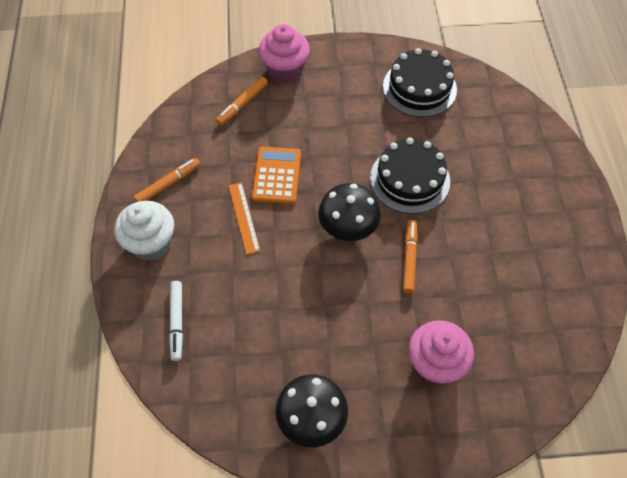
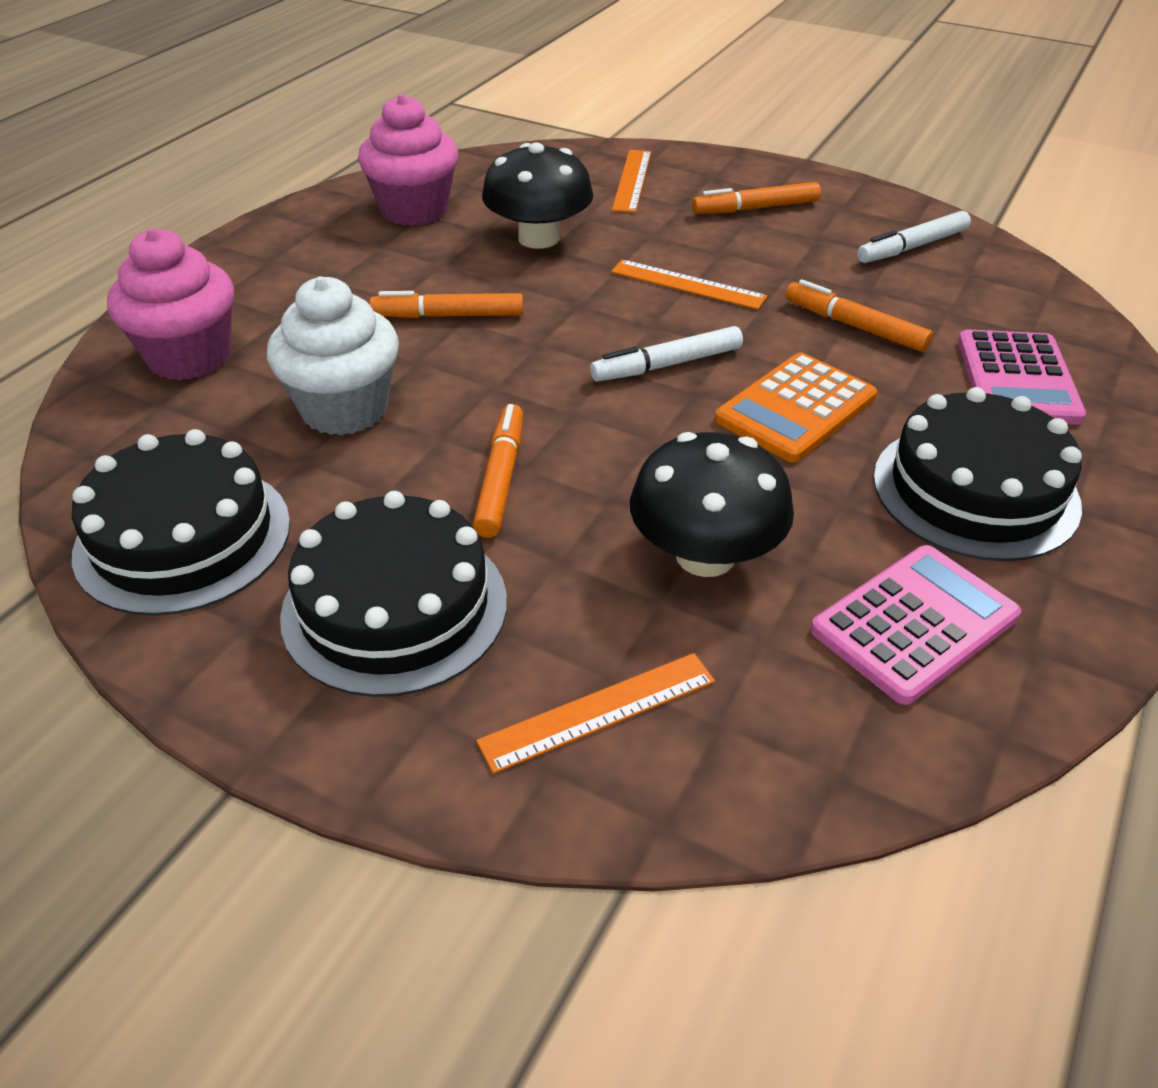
black cake: [370,137,450,214] [383,48,457,117] = 2 -> [72,429,290,616] [280,491,507,697] [873,387,1082,561] = 3
orange marker: [134,158,200,202] [216,77,268,125] [403,220,418,293] = 3 -> [369,291,524,318] [473,404,523,538] [692,182,821,214] [785,279,933,352] = 4
orange ruler: [228,182,260,255] = 1 -> [476,653,715,774] [611,259,767,310] [612,150,651,213] = 3
pink calculator: none = 0 -> [811,545,1021,705] [958,330,1086,425] = 2
white marker: [169,281,183,361] = 1 -> [590,326,743,382] [857,211,971,263] = 2

